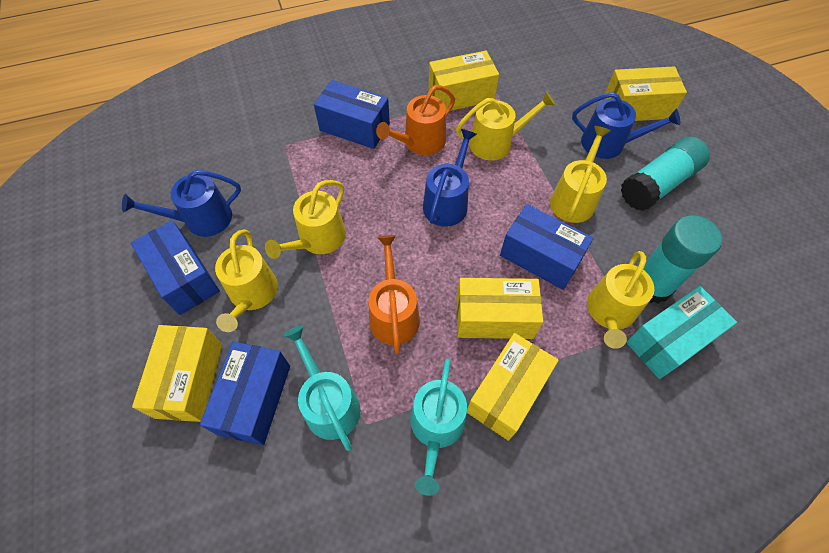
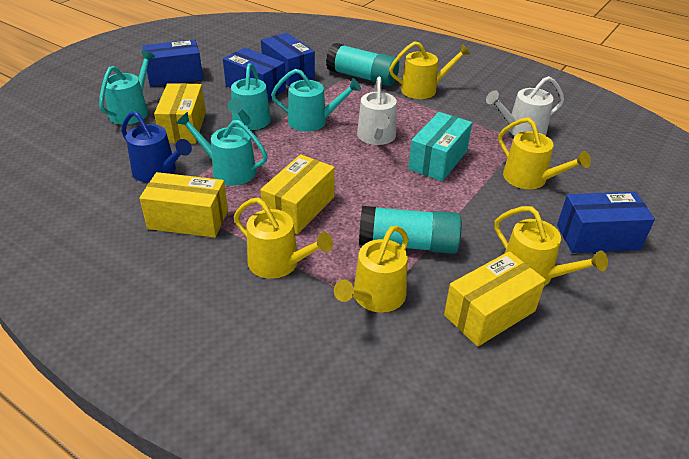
blue watering can: [122,170,241,237] [423,129,477,227] [572,92,680,159] = 3 -> [121,111,192,183] = 1
orange watering can: [368,235,420,354] [376,85,455,155] = 2 -> none = 0
turquoise watering can: [283,325,361,451] [410,358,467,496] = 2 -> [99,50,155,125] [176,112,268,185] [228,63,271,130] [271,69,361,132] = 4
white watering can: none = 0 -> [357,77,397,145] [486,76,564,136] = 2
yellow box: [132,325,222,422] [428,51,499,111] [457,278,543,339] [467,333,559,441] [605,66,687,121] = 5 -> [139,172,228,238] [154,83,206,143] [260,154,335,234] [444,251,546,347] = 4

